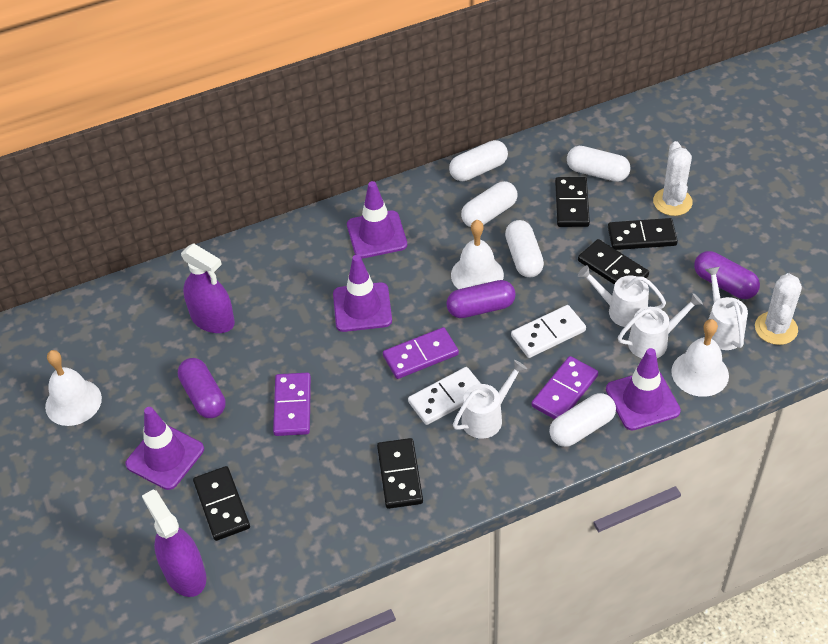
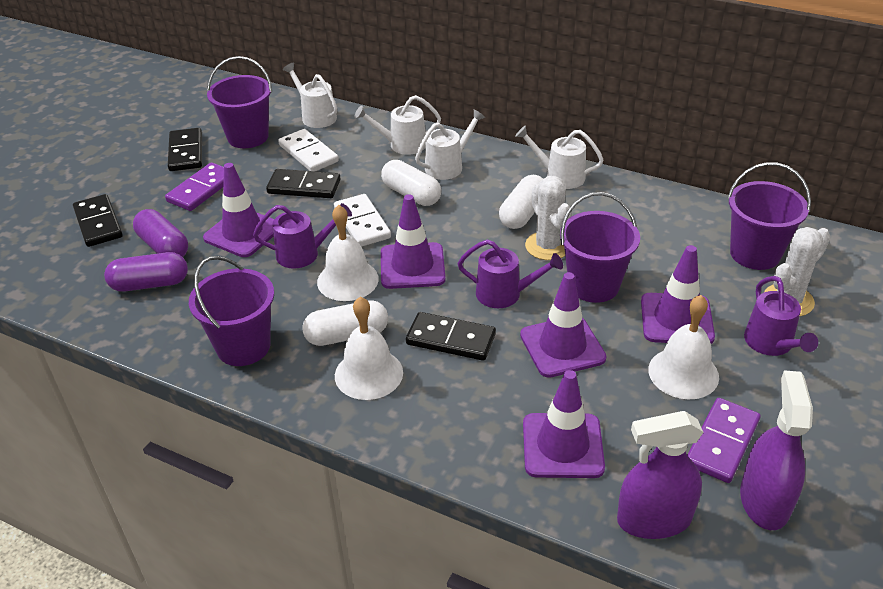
black domino: [193,466,250,541] [377,438,423,509] [555,177,590,227] [578,239,649,285] [608,218,678,250] = 5 -> [73,194,123,247] [168,128,202,171] [266,169,341,198] [406,312,496,361] = 4
purple bucket: none = 0 -> [189,256,274,366] [207,56,272,148] [560,192,640,303] [727,162,811,270] = 4
purple capsule: [178,358,226,418] [446,280,516,318] [694,251,760,299] = 3 -> [104,252,188,292] [133,209,188,257] = 2
purple domino: [273,373,311,436] [383,327,459,379] [531,356,598,419] = 3 -> [165,162,224,211] [687,398,761,483] = 2
purple traffic cone: [125,407,204,490] [333,255,392,332] [347,181,407,258] [606,348,681,430] = 4 -> [203,163,274,257] [381,194,446,289] [520,272,606,378] [523,370,605,478] [641,245,715,344] = 5
purple watering can: none = 0 -> [253,203,352,269] [457,240,563,308] [744,276,818,356] = 3
white capsule: [449,140,508,181] [461,181,517,227] [505,220,544,277] [549,393,616,447] [567,146,631,182] = 5 -> [302,300,388,346] [381,160,441,206] [499,175,543,229] = 3

